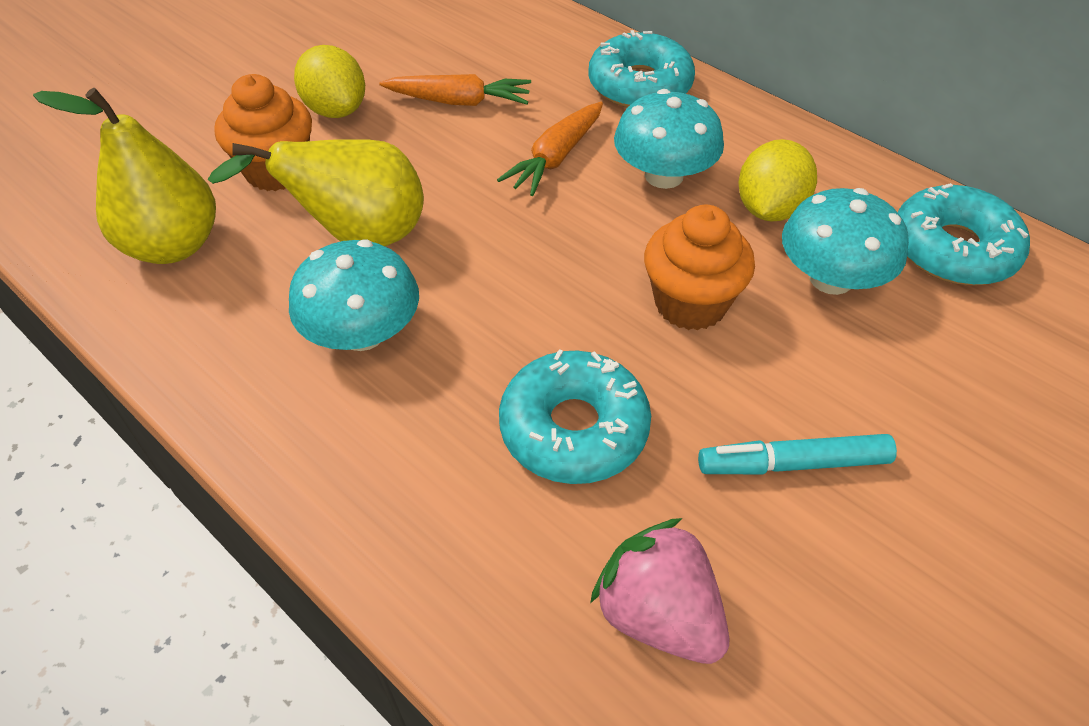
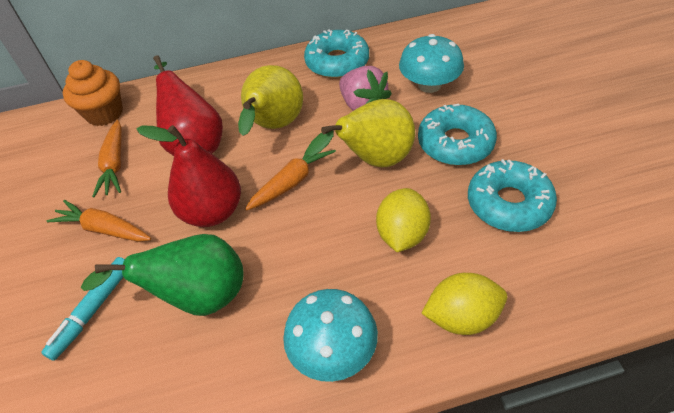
green pear: none = 0 -> [81,234,244,316] = 1
orange carrot: [379,74,531,106] [497,102,603,196] = 2 -> [46,200,151,242] [92,120,122,197] [245,149,336,211] = 3
orange cupcake: [214,74,312,191] [644,205,755,330] = 2 -> [63,60,123,126] = 1
red pear: none = 0 -> [136,125,241,227] [153,55,223,156] = 2
turquoise mushroom: [289,240,419,351] [614,89,724,189] [782,188,909,295] = 3 -> [283,289,378,382] [399,34,464,93] = 2

